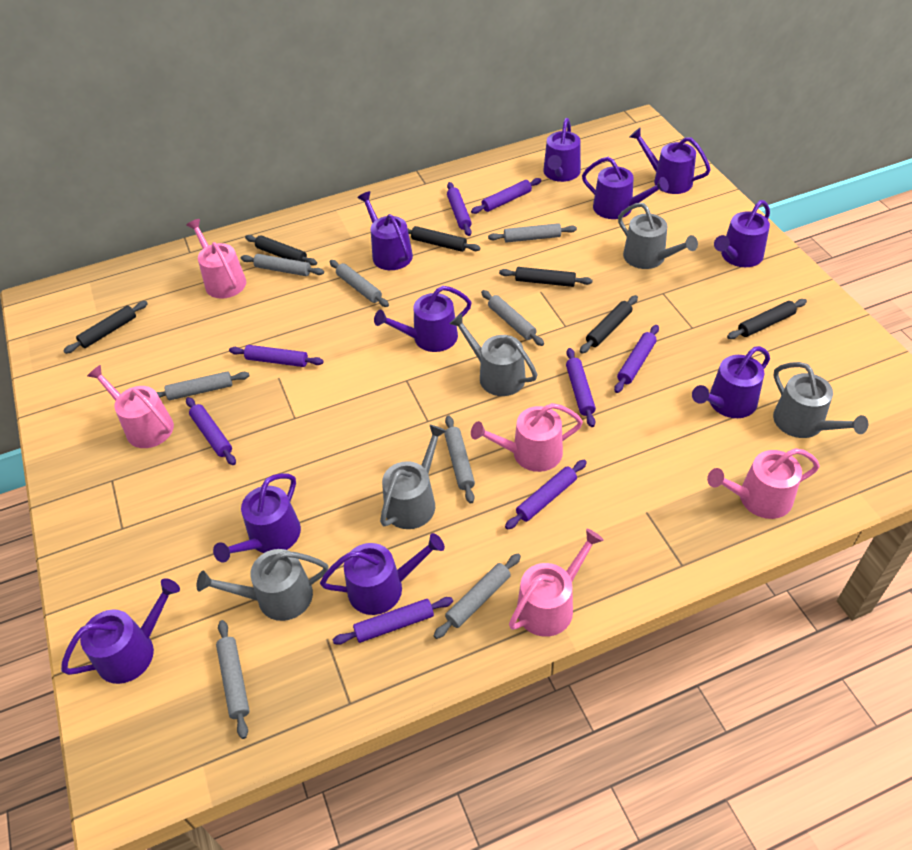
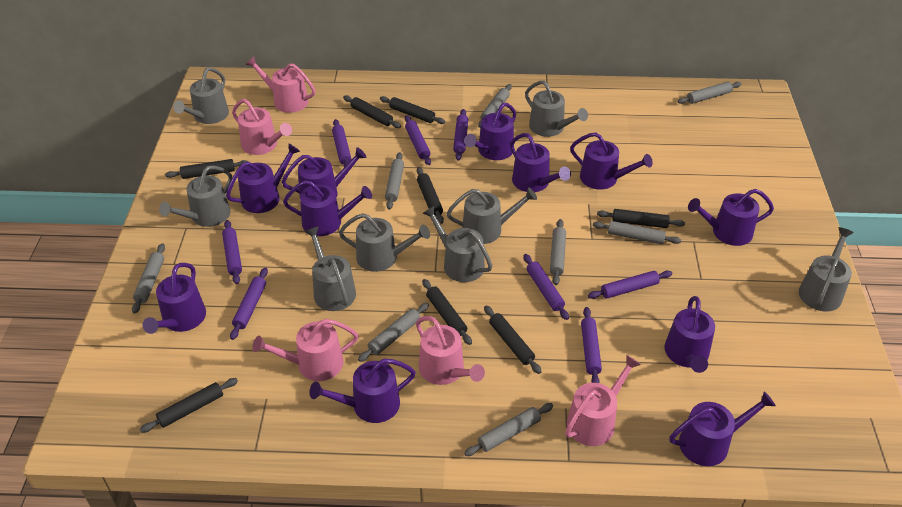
black rolling pin: [63,301,148,354] [245,235,317,266] [408,226,480,252] [499,267,592,287] [580,295,638,354] [727,299,807,339] = 6 -> [140,378,238,433] [165,159,249,179] [343,95,401,128] [380,96,445,124] [417,167,444,224] [422,279,472,345] [484,305,541,374] [597,209,685,228] = 8
grey watering can: [197,549,328,621] [380,424,446,529] [449,314,537,396] [618,203,698,269] [773,362,868,438] = 5 -> [159,165,232,227] [173,67,229,124] [304,227,356,311] [339,213,430,272] [422,206,492,282] [447,188,537,244] [525,81,588,137] [799,227,854,312] = 8
purple watering can: [61,578,180,684] [213,473,301,562] [320,533,445,615] [357,191,413,270] [374,286,472,352] [543,118,581,182] [582,157,669,219] [630,128,711,194] [692,346,770,418] [714,200,770,267] = 10 -> [143,263,206,334] [226,144,300,213] [282,147,366,198] [283,180,372,236] [309,358,416,423] [464,103,516,160] [510,133,571,192] [570,132,653,190] [664,296,715,373] [670,391,776,466] [688,189,774,246] = 11

